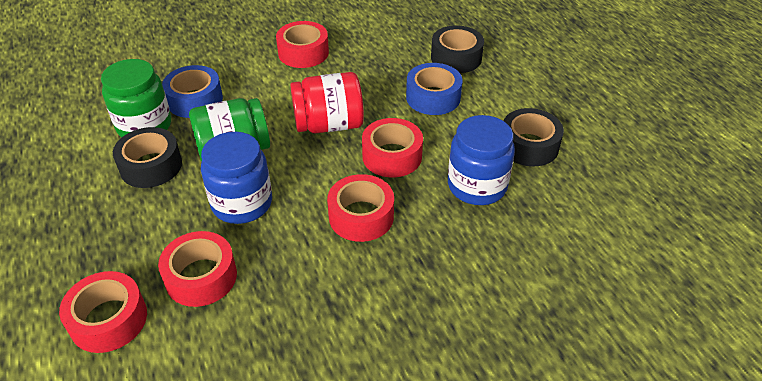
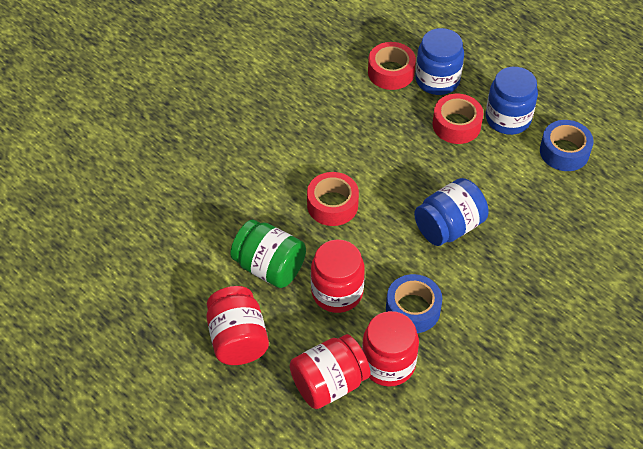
black tape: [113,127,182,188] [431,26,484,73] [504,108,564,166] = 3 -> none = 0
blue jar: [201,132,272,224] [448,115,515,205] = 2 -> [414,178,488,246] [415,28,464,95] [486,67,538,135] = 3
green jar: [101,59,171,137] [189,98,270,162] = 2 -> [230,219,306,288] = 1
red jar: [291,72,364,134] = 1 -> [206,286,269,365] [290,334,371,409] [311,239,365,313] [362,311,419,387] = 4
red tape: [59,271,147,353] [158,231,237,307] [276,21,329,68] [327,174,394,242] [362,118,423,178] = 5 -> [307,172,359,226] [368,42,416,90] [433,94,483,144] = 3

